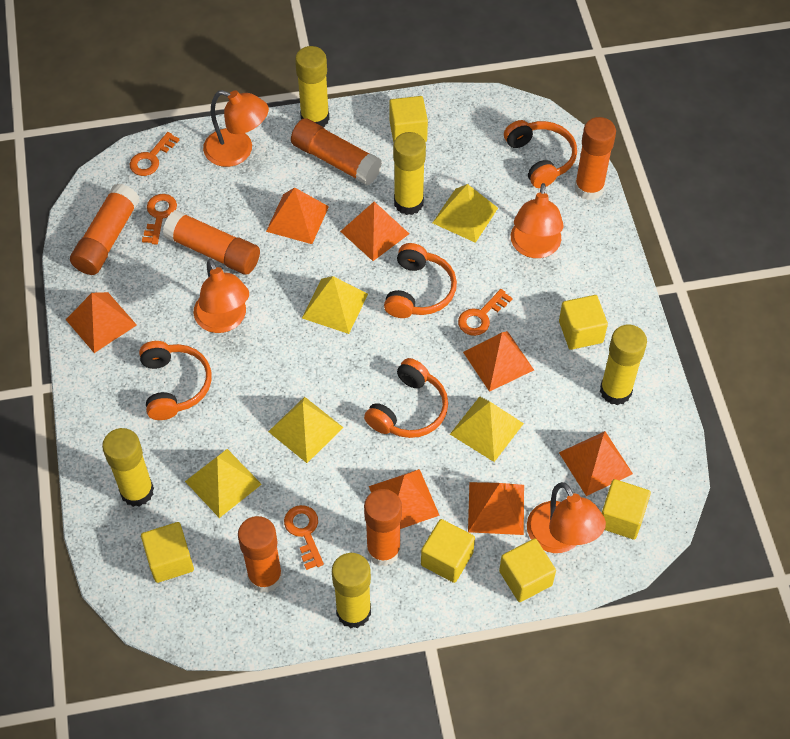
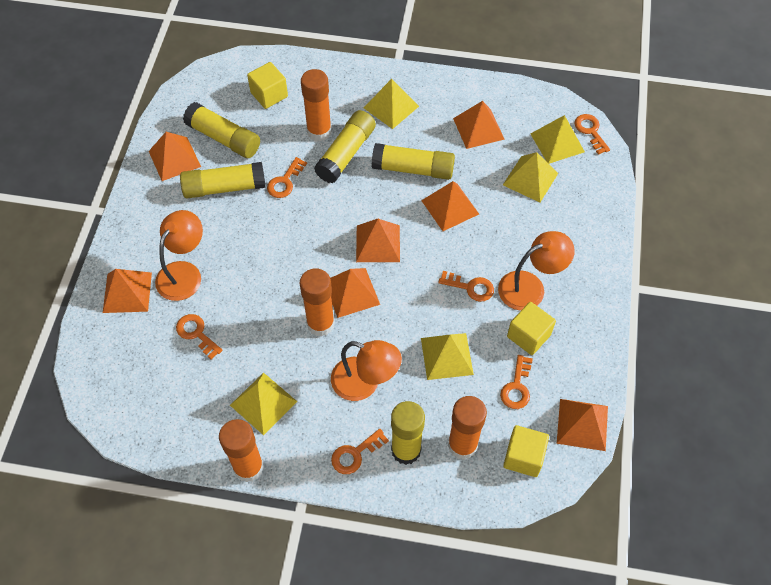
orange glue stick: [70,183,140,275] [163,210,260,275] [238,516,283,593] [291,118,382,185] [364,489,402,566] [574,117,616,200] = 6 -> [219,419,264,482] [300,268,335,337] [301,69,332,141] [448,396,487,460] = 4
orange headphones: [139,341,211,420] [364,358,448,438] [384,243,457,318] [504,120,577,188] = 4 -> none = 0
orange key: [130,132,179,176] [142,194,177,244] [284,505,324,570] [458,289,513,336] = 4 -> [176,314,223,360] [267,157,307,198] [331,429,389,474] [438,271,494,302] [500,355,533,409] [574,114,610,155] = 6
orange lamp: [194,259,249,333] [203,90,269,167] [511,183,564,258] [527,482,606,553] = 4 -> [155,210,203,301] [331,340,402,401] [498,231,575,311] = 3
yellow cube: [141,522,194,583] [389,96,428,143] [421,519,475,583] [499,539,556,602] [559,295,608,350] [602,479,651,539] = 6 -> [247,62,288,109] [503,425,549,477] [507,302,556,355] = 3

